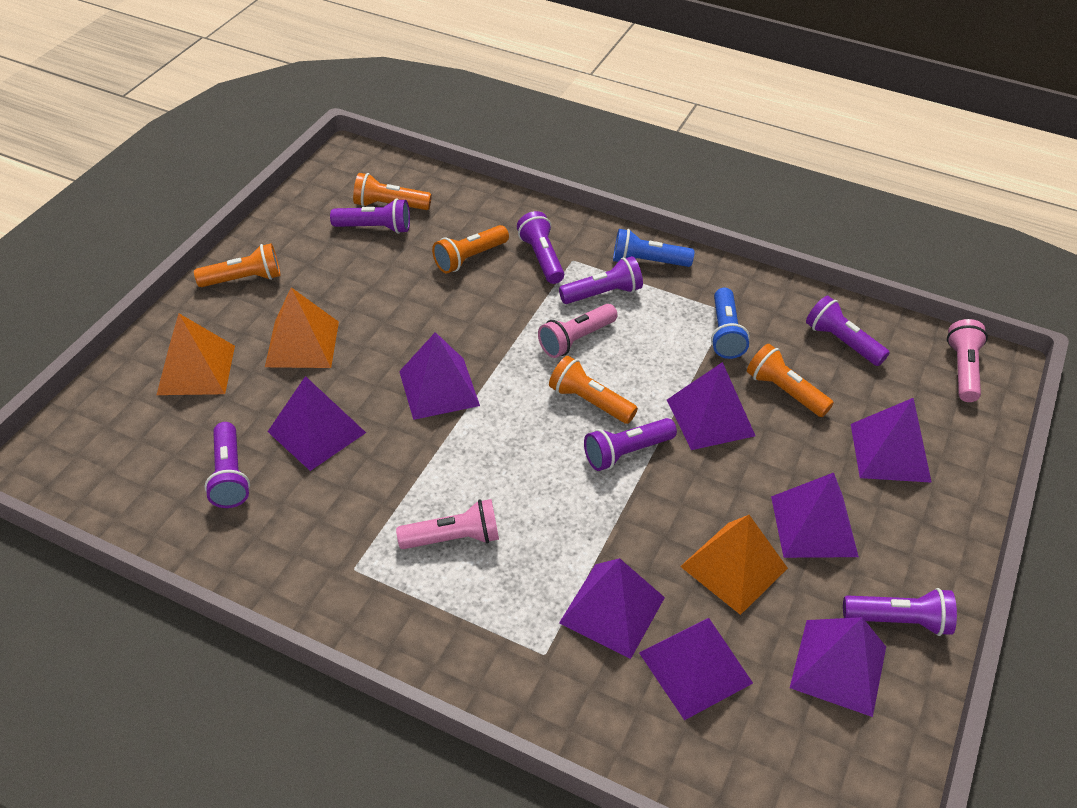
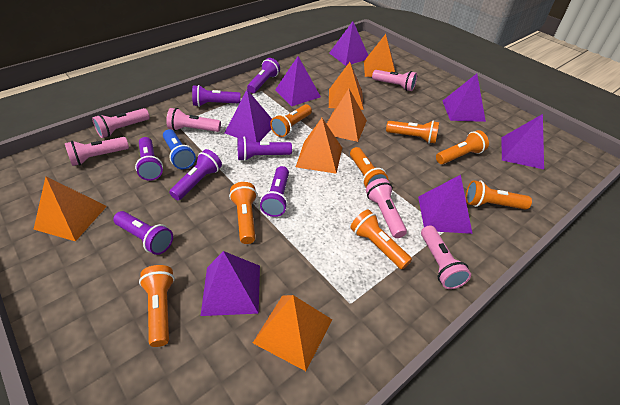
blue flashlight: [613,229,694,267] [711,288,750,359] = 2 -> [163,129,196,169] = 1
orange flashlight: [194,243,281,287] [353,173,432,210] [432,225,509,273] [549,356,638,424] [747,344,834,417] = 5 -> [139,265,175,347] [229,182,257,244] [270,104,312,137] [350,147,388,188] [350,210,412,270] [386,121,439,143] [436,130,489,164] [466,180,532,210] = 8
orange pyramid: [157,313,235,395] [265,287,339,368] [680,515,788,615] = 3 -> [33,176,107,241] [253,295,332,371] [296,118,342,174] [327,89,367,142] [329,62,364,110] [364,34,395,77] = 6
pink flashlight: [396,499,499,549] [538,304,618,358] [947,319,988,402] = 3 -> [65,137,129,166] [92,108,150,138] [166,108,221,132] [366,178,407,238] [372,70,417,91] [421,225,471,289] = 6
purple pyramid: [267,376,366,471] [399,332,480,420] [559,558,665,659] [639,618,753,720] [667,362,755,450] [771,472,859,558] [790,617,886,717] [851,398,932,483] = 8 -> [201,251,260,316] [225,90,272,142] [275,56,321,106] [329,21,368,66] [418,175,473,234] [443,74,486,122] [501,114,544,169] = 7

